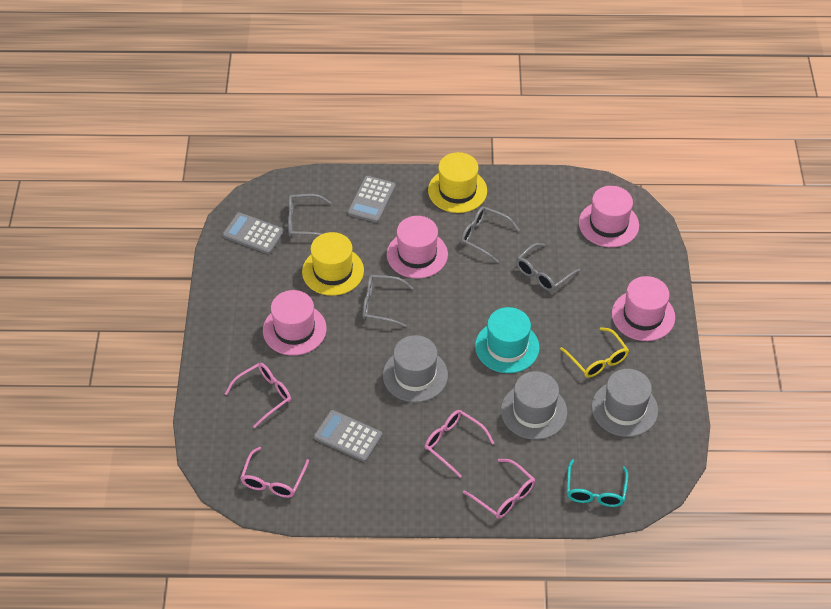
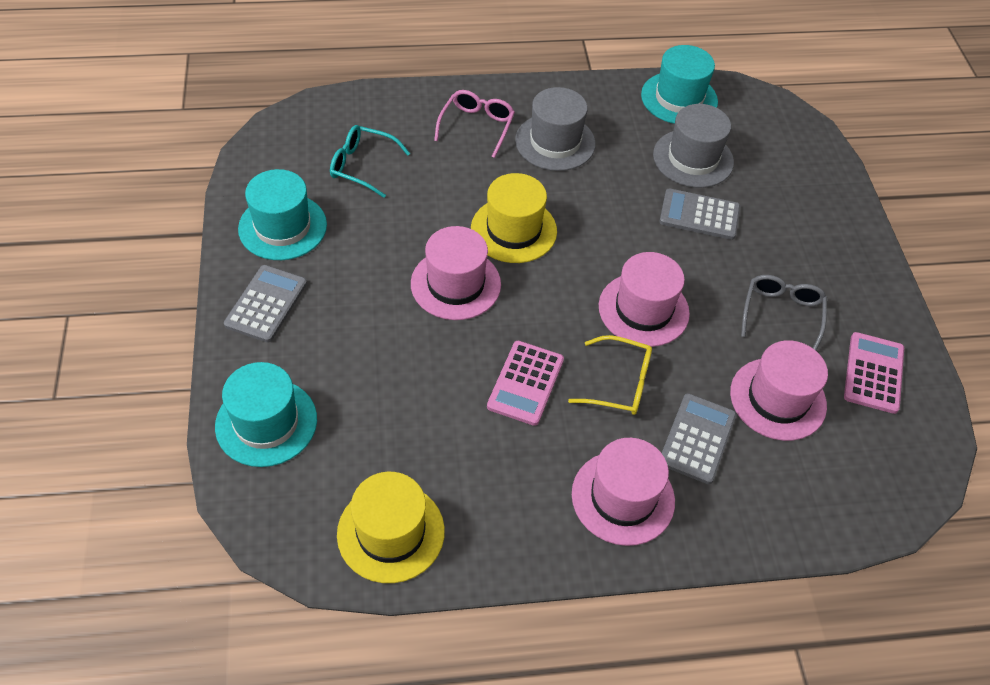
grey glasses: [288,194,332,237] [362,275,413,327] [461,206,520,263] [516,243,580,291] = 4 -> [741,275,827,350] = 1
grey hat: [383,335,448,402] [501,371,567,440] [592,369,658,437] = 3 -> [515,87,596,171] [653,104,734,188] = 2
pink calculator: none = 0 -> [487,341,564,426] [844,332,904,414] = 2
pink glasses: [225,363,291,428] [240,447,309,498] [425,410,494,478] [463,459,535,519] = 4 -> [434,90,515,158] = 1
turquoise hat: [475,307,540,373] = 1 -> [215,362,317,467] [238,169,327,260] [641,45,718,124] = 3

